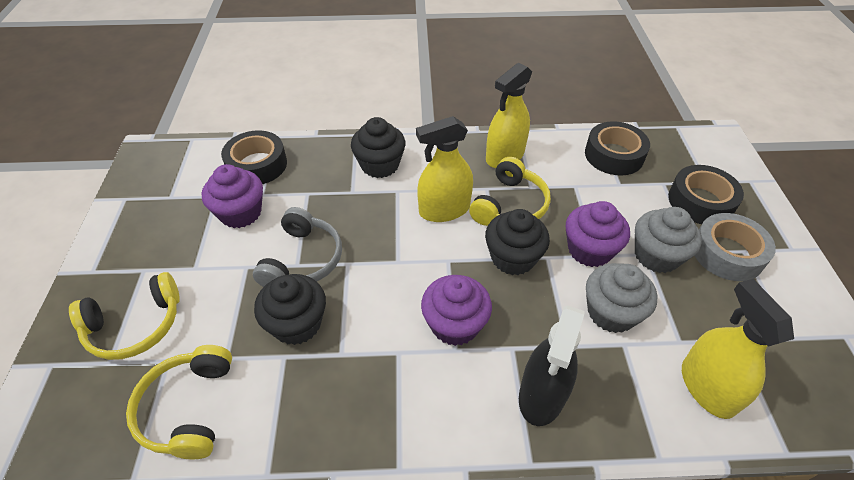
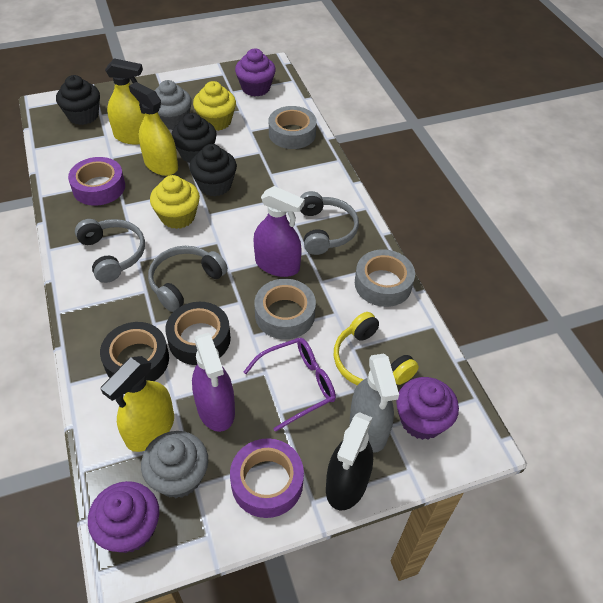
black tape: [221,130,287,184] [585,121,650,175] [668,165,744,224] = 3 -> [100,322,169,381] [165,302,231,365] = 2
grey headphones: [253,207,342,287] = 1 -> [75,219,145,283] [148,246,228,312] [300,191,359,255] = 3
grey spray bottle: none = 0 -> [350,354,399,453] = 1
grey tape: [694,213,776,281] = 1 -> [254,279,316,339] [269,106,317,149] [355,249,415,307] = 3
purple glasses: none = 0 -> [244,338,336,432] = 1
purple spray bottle: none = 0 -> [192,333,235,432] [254,186,305,277] = 2
purple tape: none = 0 -> [68,157,125,206] [230,438,304,518] = 2
yellow cupcake: none = 0 -> [150,175,200,229] [193,81,236,131] = 2
yellow headphones: [69,272,180,360] [126,345,232,459] [469,157,551,226] = 3 -> [334,312,419,385] = 1

